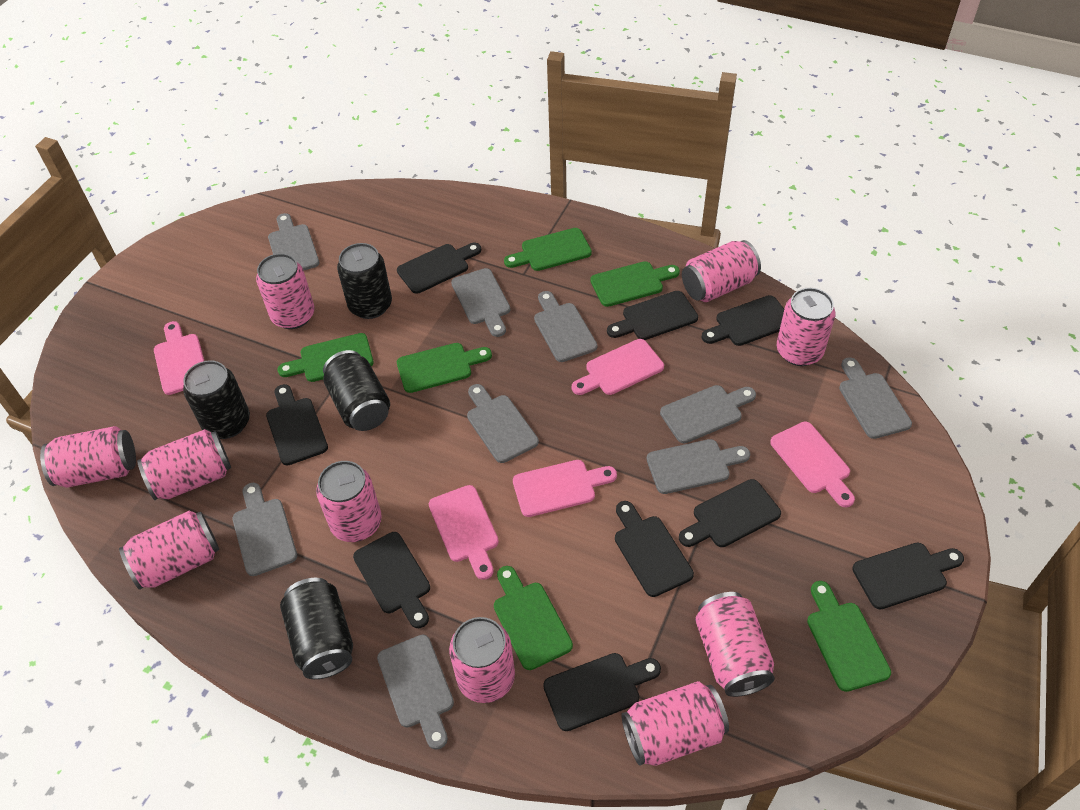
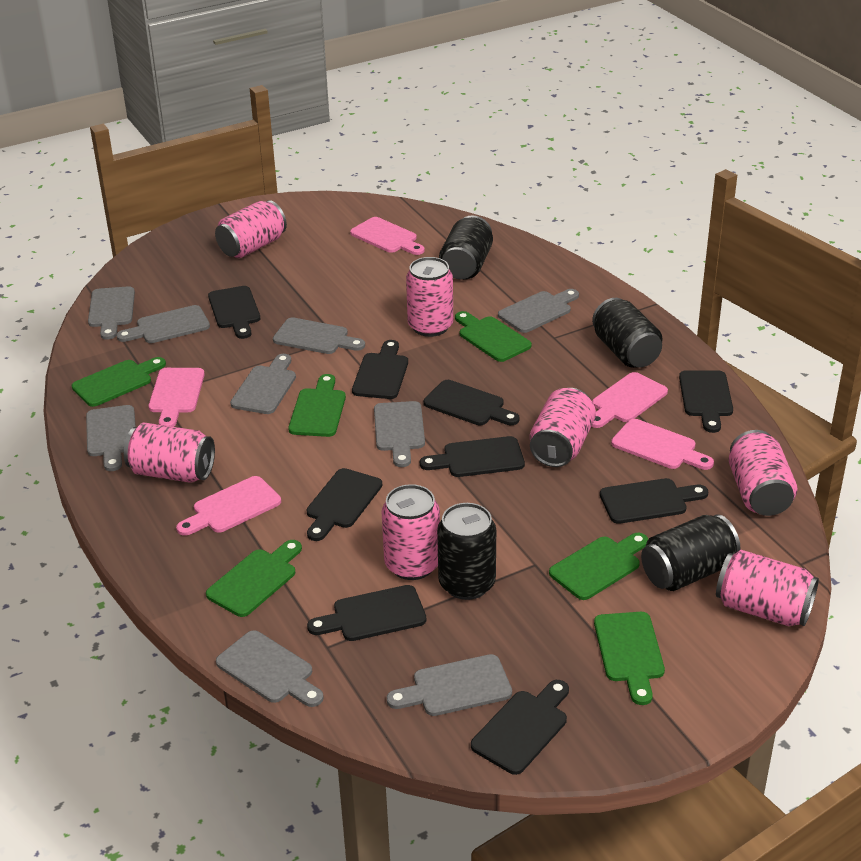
pink can: [40,426,136,488] [119,510,219,590] [137,429,231,500] [256,253,315,329] [316,461,382,542] [449,617,515,703] [621,681,729,766] [682,240,761,302] [695,592,775,697] [777,288,836,366] = 10 -> [124,423,215,483] [215,200,287,258] [382,484,440,580] [406,257,453,337] [530,388,596,467] [716,550,819,626] [729,430,797,516] = 7

